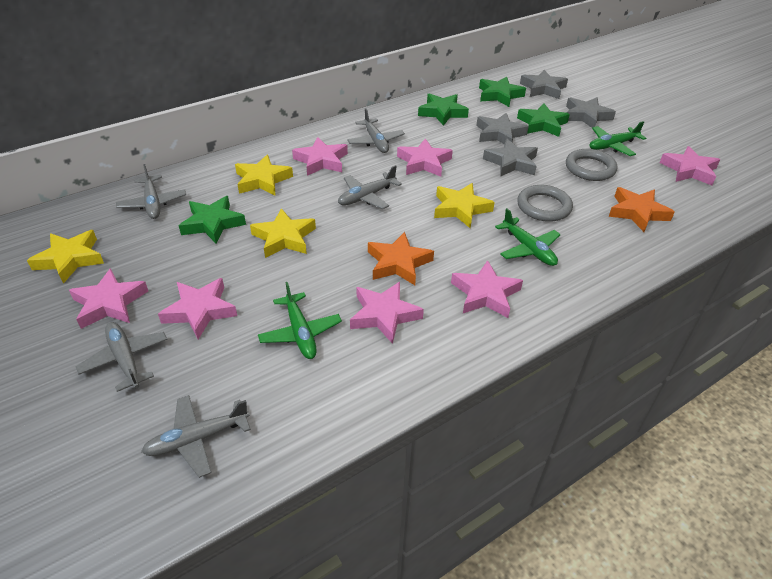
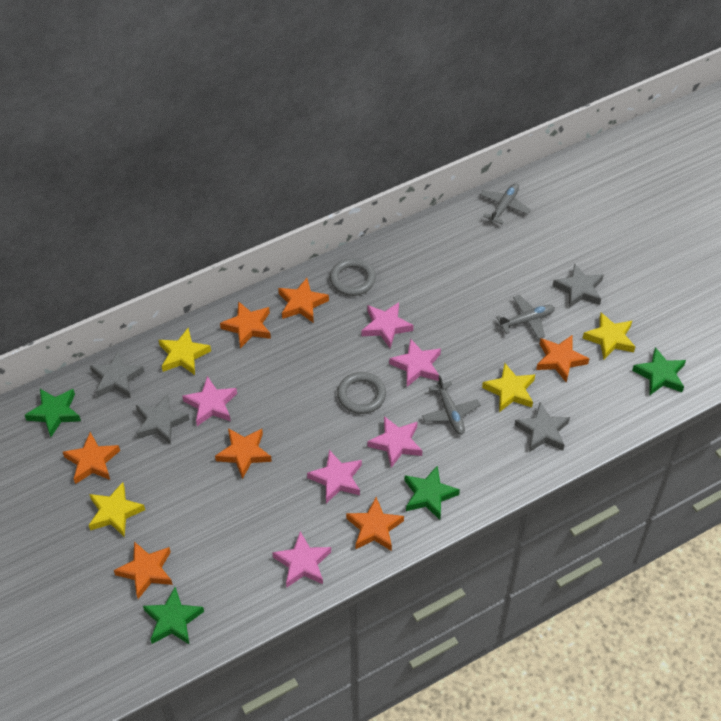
green plane: [258,282,342,359] [495,208,561,266] [589,121,646,156] = 3 -> none = 0
grey plane: [75,322,168,392] [116,164,186,219] [141,395,251,478] [338,165,402,209] [347,108,405,153] = 5 -> [422,375,480,435] [480,183,531,224] [496,295,555,339] = 3
orange star: [368,232,434,285] [609,187,675,232] = 2 -> [63,432,120,484] [114,542,173,599] [215,428,272,479] [220,301,271,348] [278,278,329,323] [346,497,404,551] [536,335,590,383] = 7
pink star: [69,268,148,329] [158,278,237,339] [292,137,348,176] [350,282,424,344] [397,138,453,177] [451,260,523,318] [660,146,720,185] = 7 -> [182,376,237,426] [272,531,331,588] [307,450,362,503] [362,302,414,348] [367,416,423,468] [389,338,441,387] = 6

